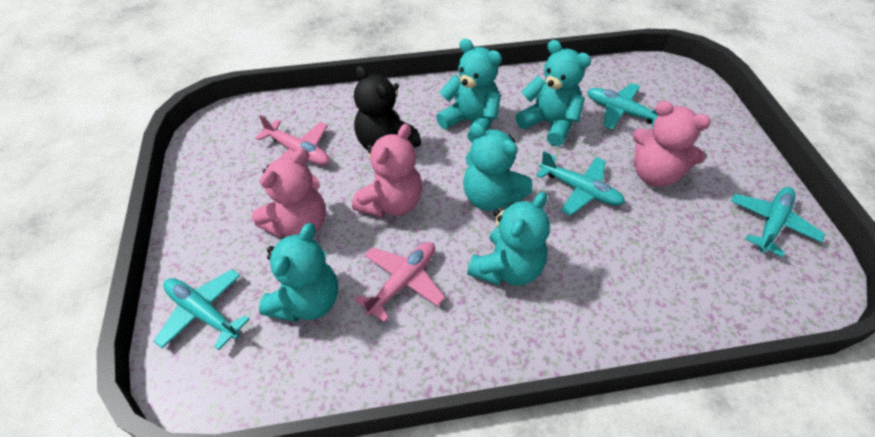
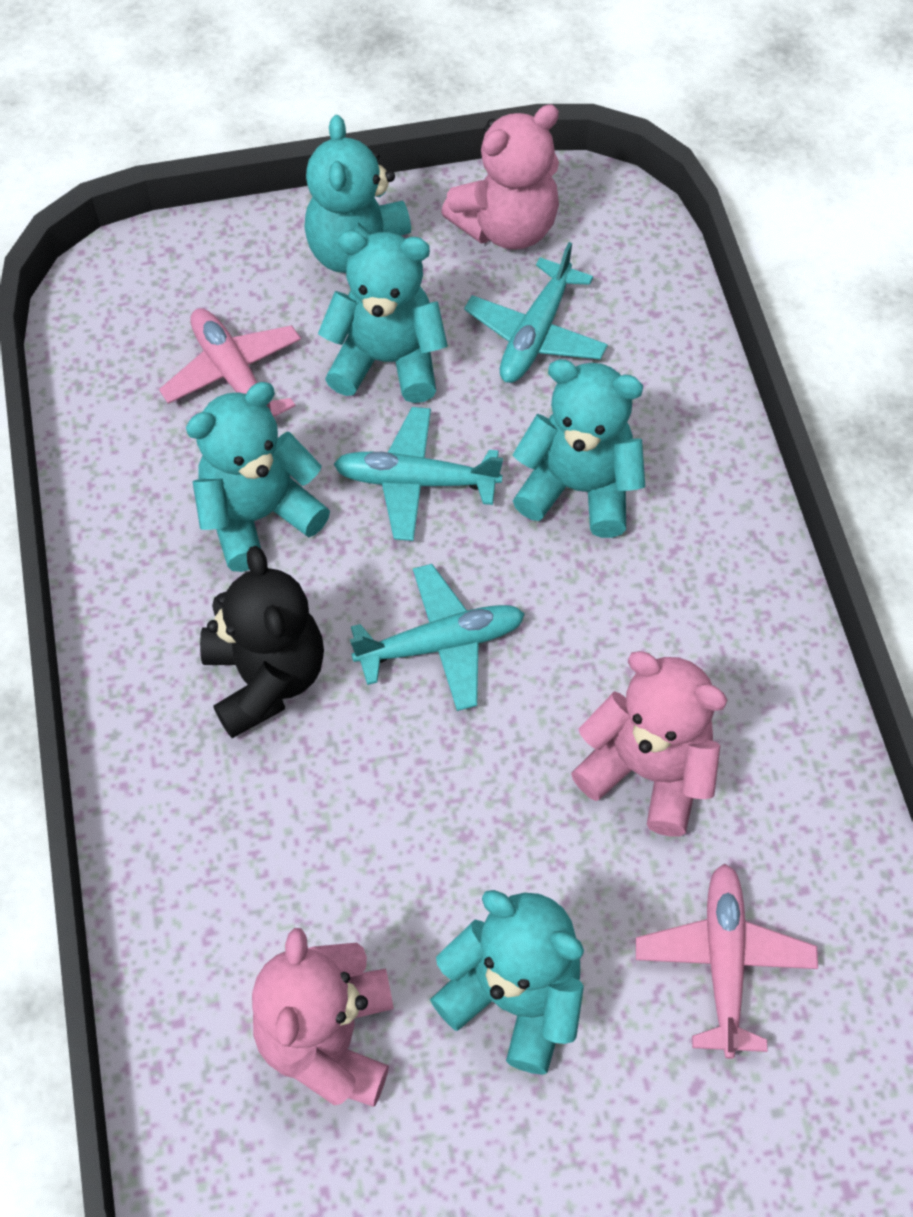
turquoise plane: [154,269,250,350] [536,151,625,216] [587,83,658,130] [731,187,825,257] = 4 -> [334,407,503,541] [350,564,525,711] [464,242,608,383] = 3

